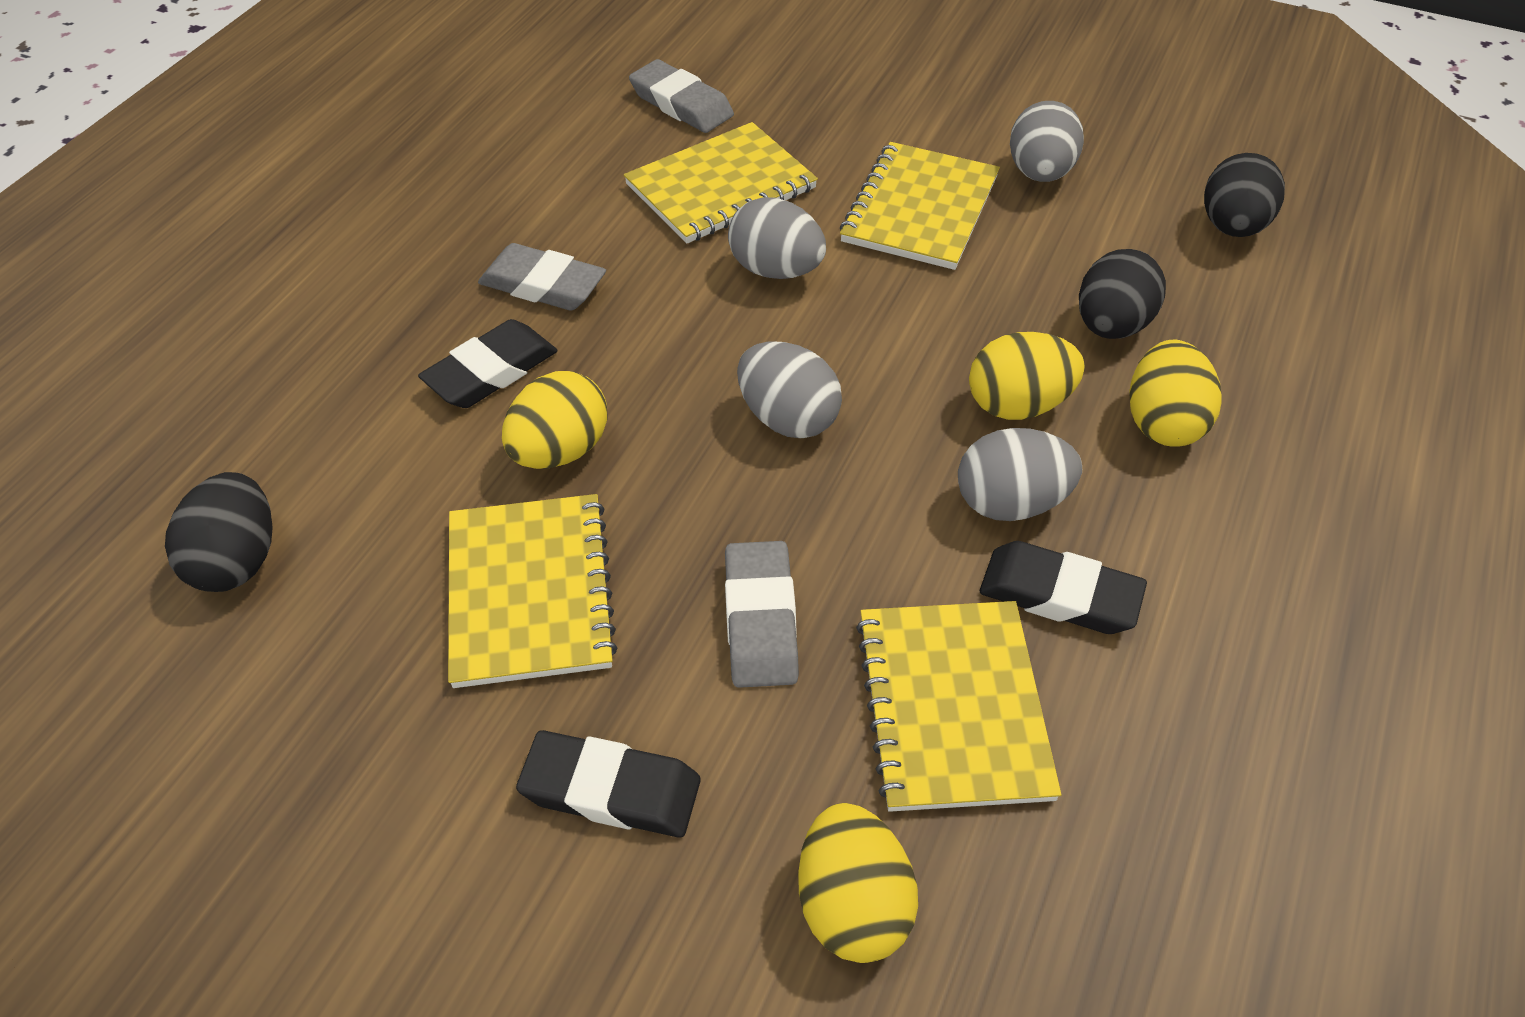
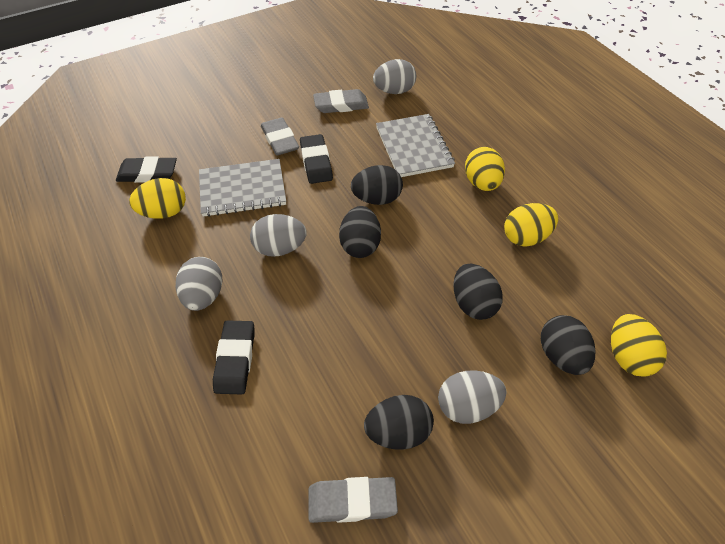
black egg: [165,472,273,592] [1079,249,1166,339] [1204,153,1285,237] = 3 -> [339,206,381,258] [351,165,403,205] [364,395,434,450] [453,264,503,320] [541,315,595,375] = 5
grey notebook: none = 0 -> [199,159,286,217] [376,114,455,177] = 2
yellow notebook: [448,494,617,688] [624,122,818,244] [840,142,1000,270] [856,601,1062,812] = 4 -> none = 0

